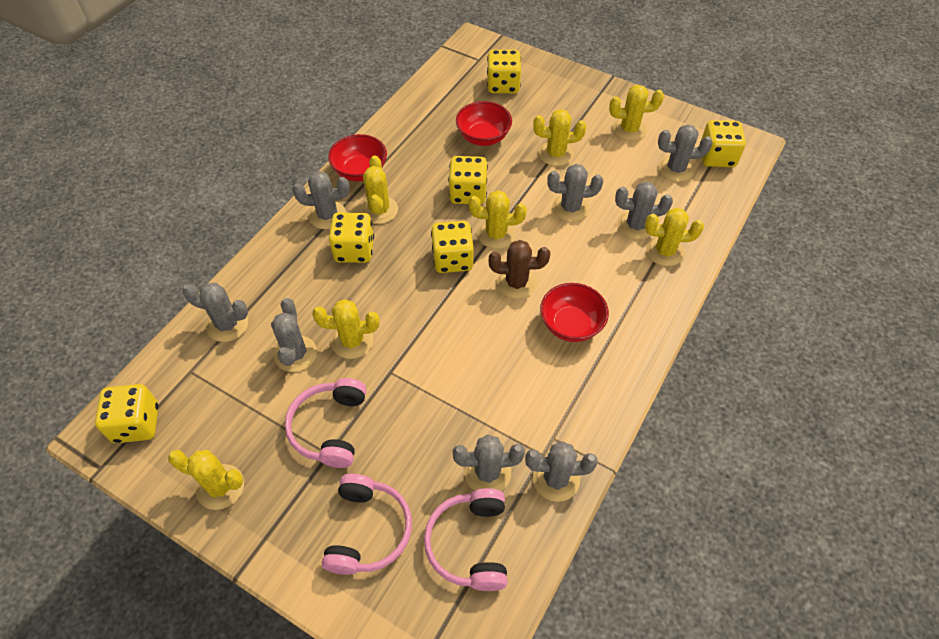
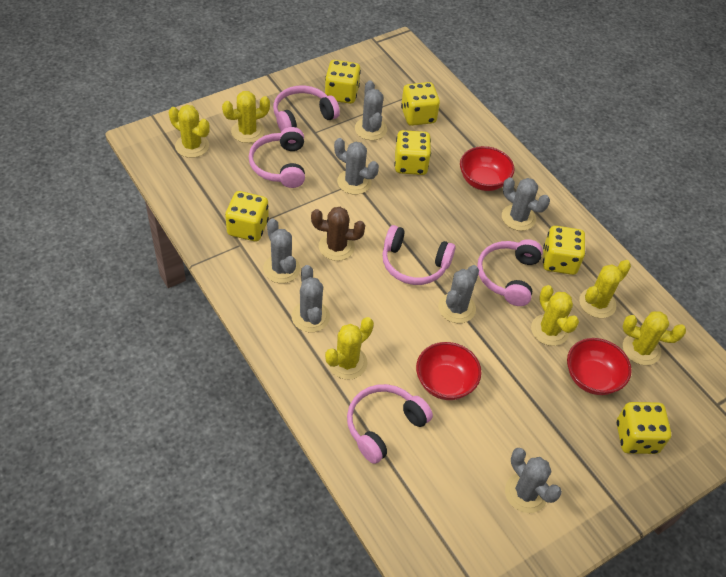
grey cactus: [182,283,248,342] [271,298,317,372] [293,171,350,229] [453,434,525,491] [525,441,598,502] [547,164,603,222] [615,181,673,240] [658,124,712,182] = 8 -> [263,219,300,283] [291,265,330,332] [334,138,379,194] [355,80,387,140] [438,265,479,323] [502,178,550,231] [505,448,562,513] = 7
pink headphones: [285,378,367,468] [322,474,412,575] [424,488,508,591] = 3 -> [249,127,305,188] [273,85,340,132] [347,384,433,464] [382,225,456,285] [477,239,543,306] = 5
yellow cactus: [168,450,244,510] [312,299,379,359] [361,155,398,224] [469,190,527,249] [533,109,586,166] [609,85,664,141] [645,208,704,266] = 7 -> [169,105,210,158] [222,91,270,143] [325,317,374,380] [531,285,579,346] [579,260,631,318] [623,311,686,365] = 6

